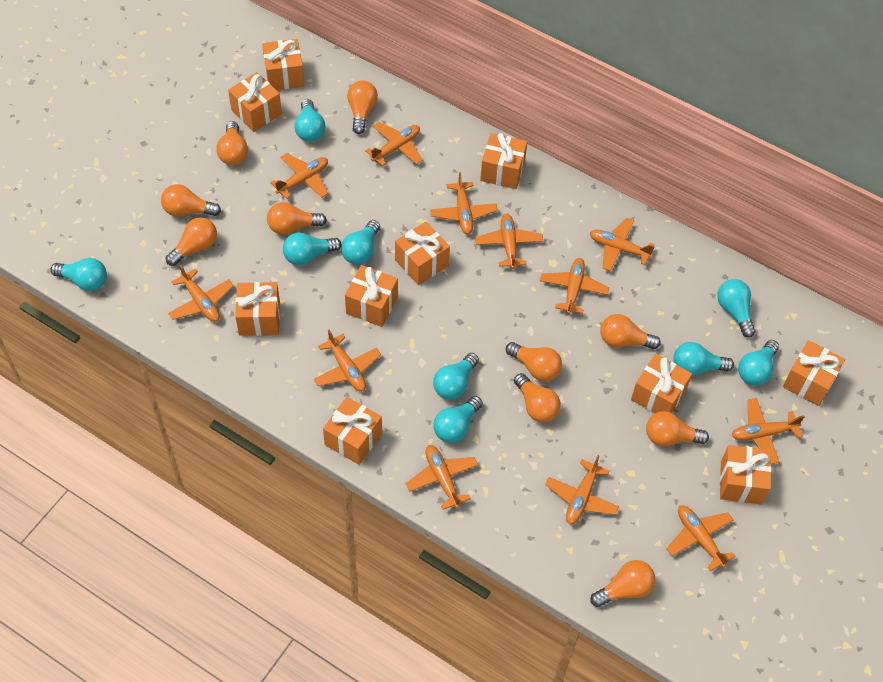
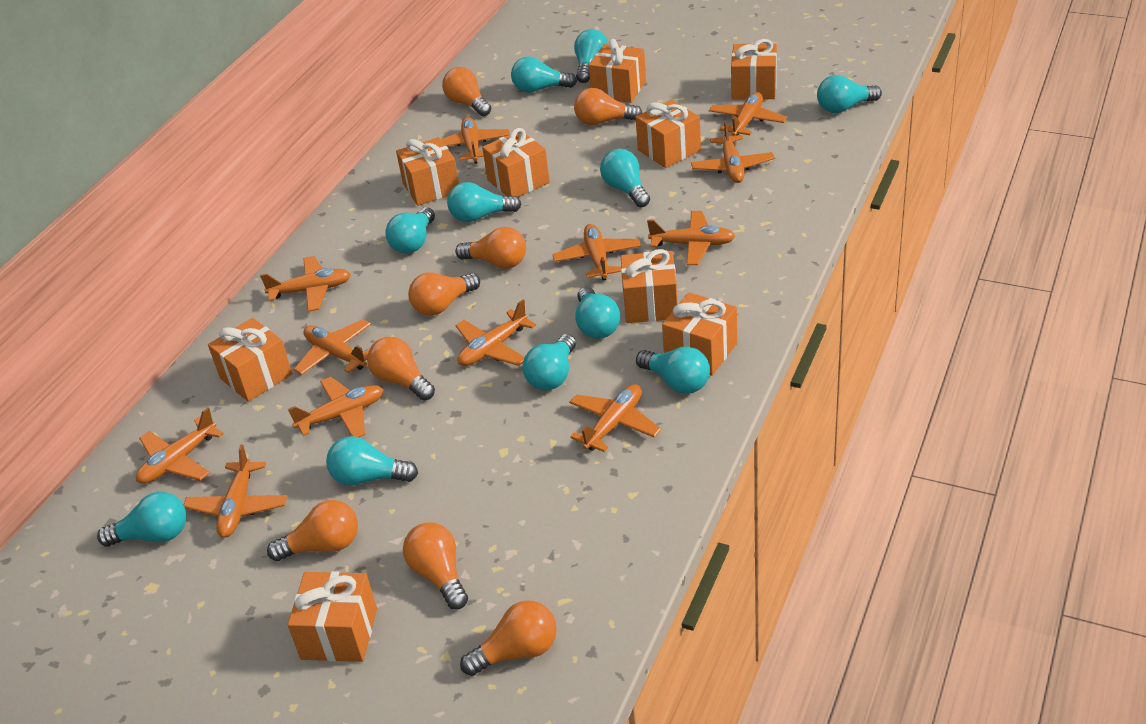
orange gift: [228,72,282,132] [235,282,280,336] [262,39,304,90] [323,397,382,465] [345,265,398,327] [395,222,450,285] [480,133,527,189] [631,354,692,413] [720,445,771,505] [783,340,845,406] = 10 -> [208,318,292,402] [288,571,377,662] [396,137,459,206] [482,128,550,197] [589,39,646,103] [621,249,678,323] [635,100,701,168] [662,292,737,376] [731,39,777,99] = 9
orange light bulb: [161,184,221,216] [166,217,217,266] [216,121,248,165] [267,202,327,235] [347,80,378,134] [506,342,562,382] [514,373,561,423] [590,560,656,607] [600,314,661,349] [646,411,709,446] = 10 -> [267,500,358,561] [367,337,435,401] [403,523,468,610] [408,272,480,316] [442,67,491,116] [455,227,526,269] [460,600,557,676] [574,88,642,125] = 8
turquoise light bulb: [51,258,107,291] [283,232,341,265] [294,99,325,142] [341,220,380,265] [433,353,479,400] [433,396,483,443] [673,342,734,376] [717,279,756,338] [738,340,779,386] = 9 -> [97,492,187,547] [326,436,418,486] [385,207,435,254] [447,182,521,222] [511,57,577,93] [522,334,576,391] [574,29,608,83] [575,287,620,339] [600,149,650,207] [636,347,710,394] [817,75,882,113] = 11

